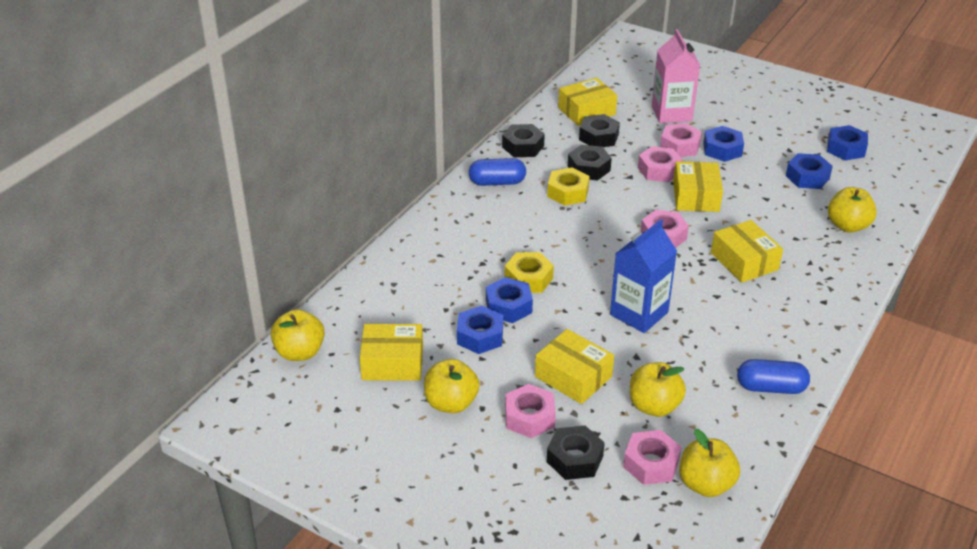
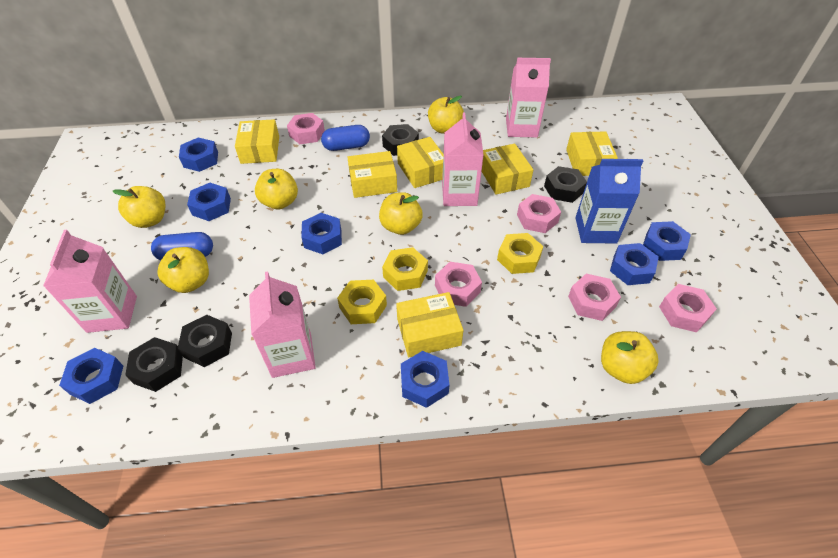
blue nut: [457,306,503,354] [486,277,533,323] [703,126,744,162] [786,153,833,189] [827,125,868,160] = 5 -> [59,348,123,404] [179,137,218,172] [187,183,231,221] [301,213,342,254] [401,351,449,408] [610,243,659,285] [643,221,691,261] = 7
pink carton: [652,29,700,123] = 1 -> [43,230,137,333] [249,271,316,378] [442,113,484,206] [506,58,551,137] = 4
yellow apple: [271,309,325,361] [424,359,480,413] [630,362,686,417] [679,429,740,497] [828,187,877,233] = 5 -> [113,186,166,228] [157,247,209,293] [255,169,298,209] [379,192,423,235] [428,96,464,134] [601,331,659,384] = 6
yellow box: [359,324,423,381] [535,329,614,404] [558,78,617,126] [673,161,723,212] [711,220,783,283] = 5 -> [235,119,279,164] [347,151,397,198] [396,292,463,357] [397,137,443,188] [482,143,533,195] [566,131,618,176] = 6
yellow nut: [505,252,554,293] [547,167,590,206] = 2 -> [337,280,387,324] [382,247,428,291] [497,233,543,274] = 3

